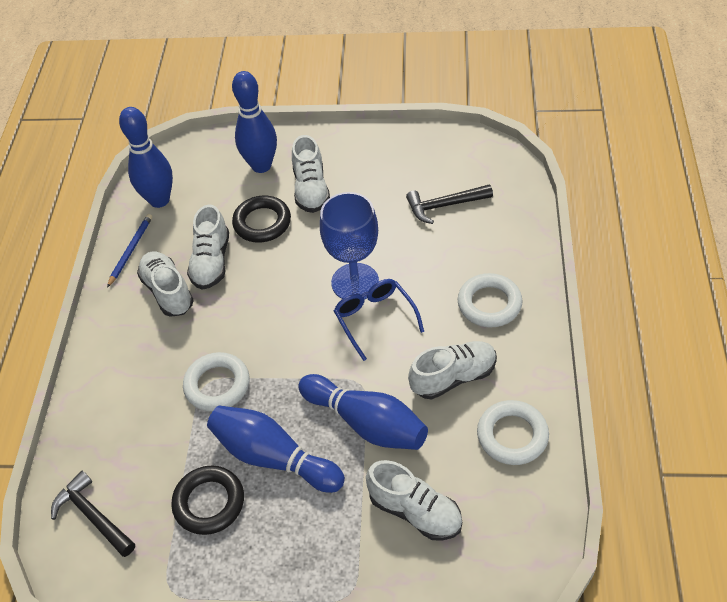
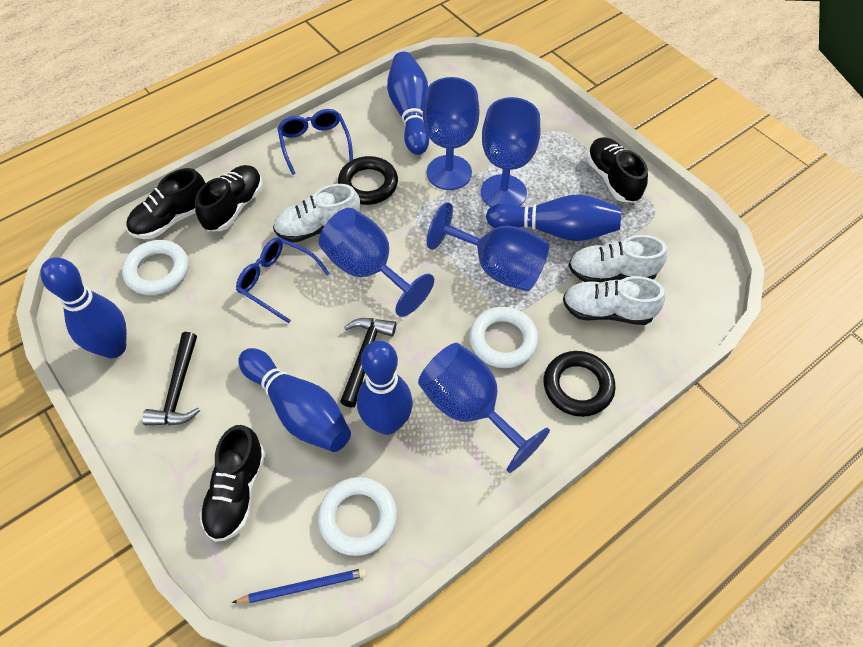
black shoe: none = 0 -> [126,168,205,239] [195,165,263,231] [199,425,266,542] [587,137,648,202] = 4
blue bowling pin: [119,107,173,208] [207,405,345,493] [232,71,277,173] [298,374,428,450] = 4 -> [40,257,127,358] [238,348,351,452] [357,340,413,435] [387,52,429,155] [486,194,621,241] = 5
blue glasses: [334,279,424,361] = 1 -> [236,237,330,323] [277,109,353,175] = 2
blue goblet: [320,192,379,299] = 1 -> [319,208,434,317] [418,343,550,473] [423,77,480,190] [427,202,550,291] [481,97,540,207] = 5
white shoe: [137,251,194,317] [187,204,229,290] [292,135,330,213] [366,460,462,541] [408,341,497,399] = 5 -> [273,184,360,243] [563,276,665,325] [568,235,667,283] = 3

